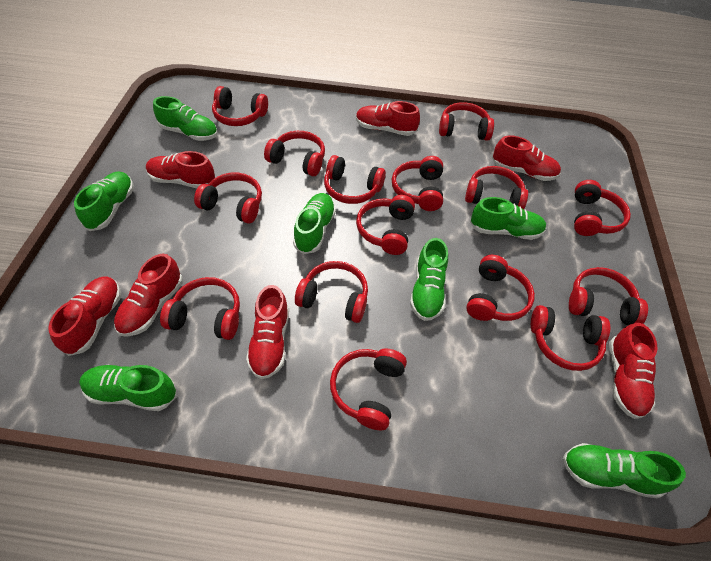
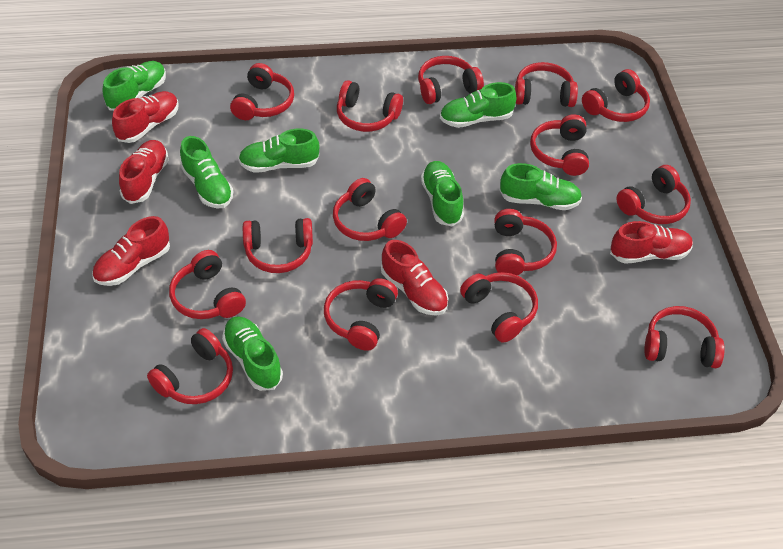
red shoe: [48,276,121,356] [114,254,183,337] [146,151,215,188] [246,285,289,379] [356,101,420,136] [492,135,561,181] [609,323,658,419] = 7 -> [92,216,170,286] [112,91,179,143] [119,140,169,204] [381,240,448,316] [610,221,693,264] = 5

